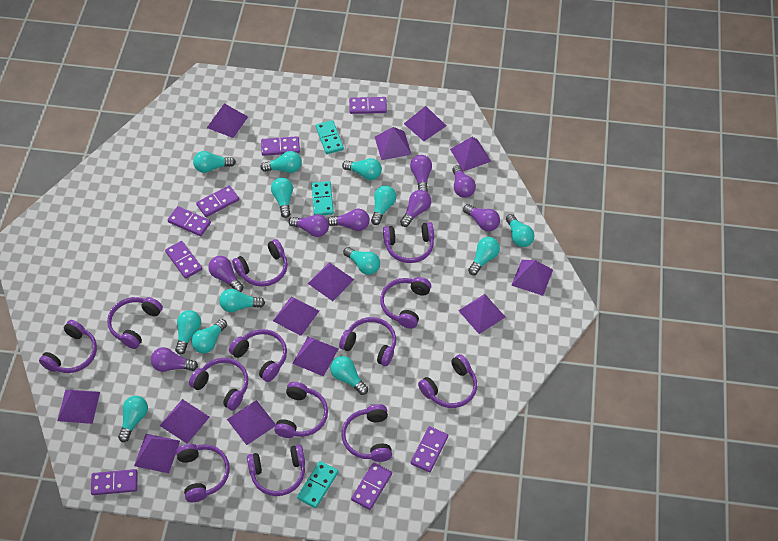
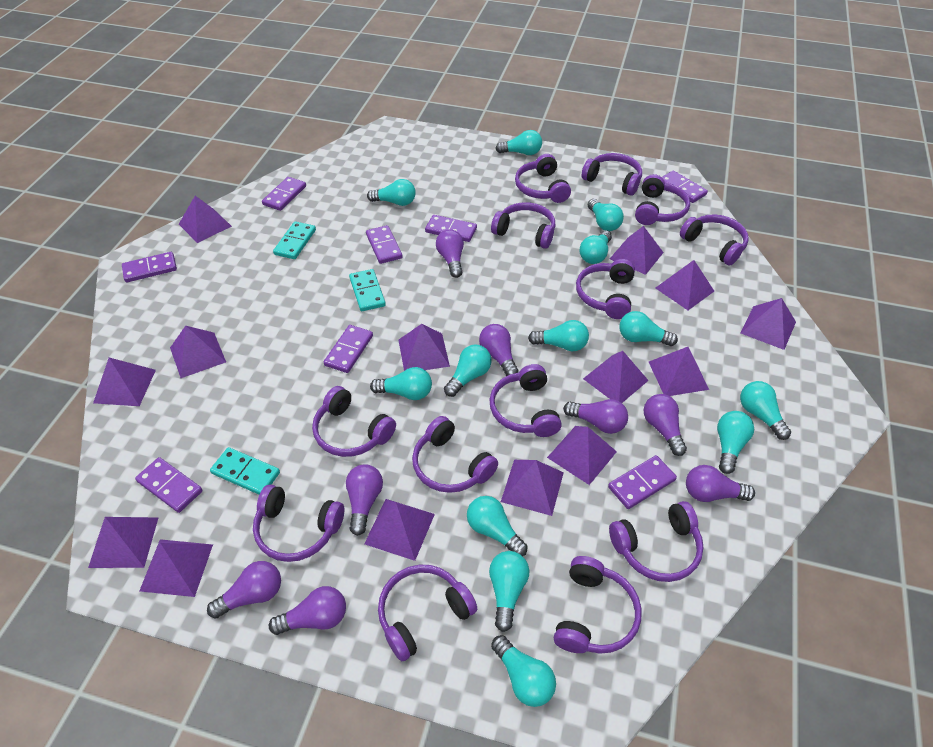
purple pyramid: [57,389,100,424] [134,434,180,473] [159,399,210,444] [207,103,248,138] [227,400,276,445] [273,296,319,336] [292,336,338,376] [308,262,354,301] [375,127,412,160] [404,106,446,141] [450,137,491,172] [458,294,505,334] [511,260,553,296] = 13 -> [88,517,158,568] [93,358,156,406] [139,539,213,597] [170,326,226,378] [179,196,232,243] [364,499,435,561] [399,324,450,371] [501,460,564,516] [547,426,617,485] [583,351,649,403] [610,226,664,275] [649,347,709,396] [656,260,714,310] [741,298,796,350] = 14

